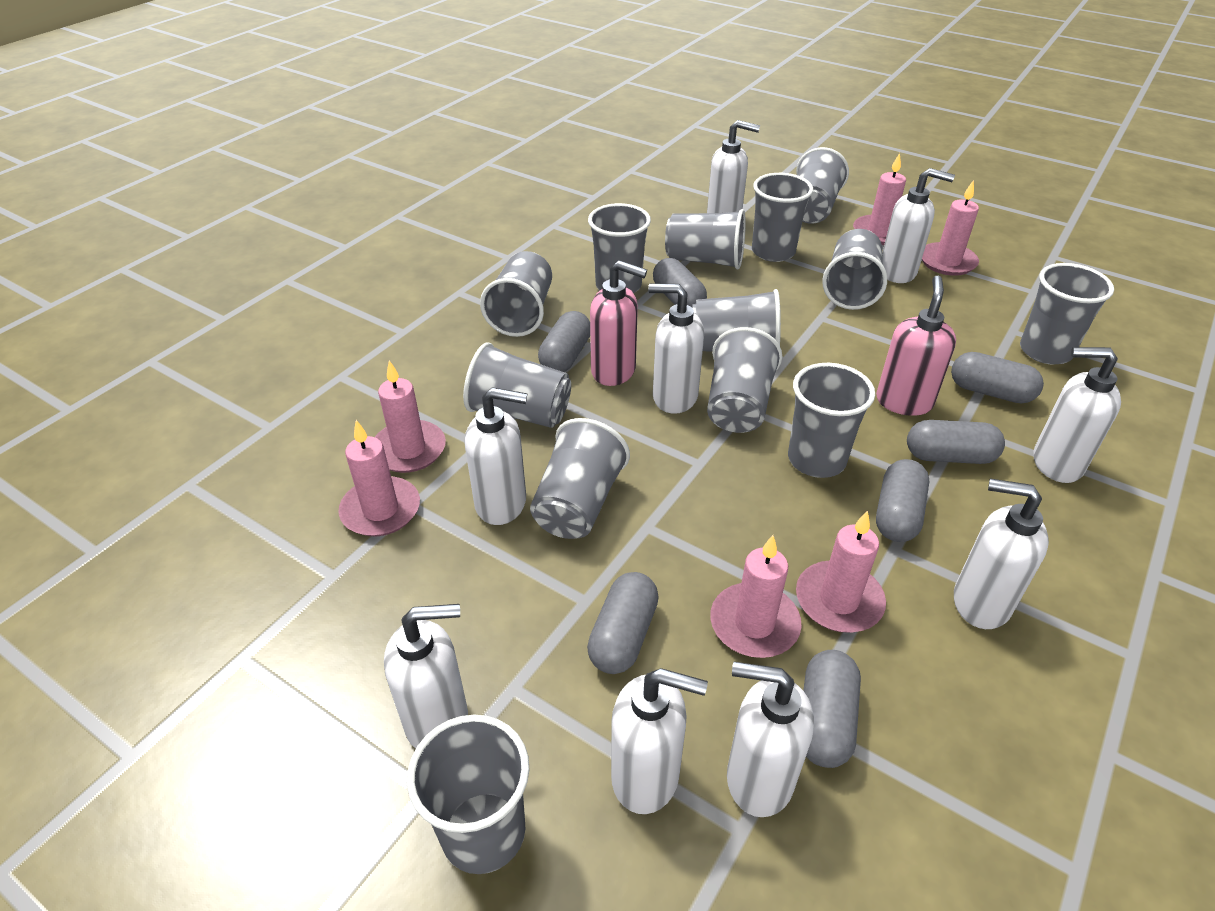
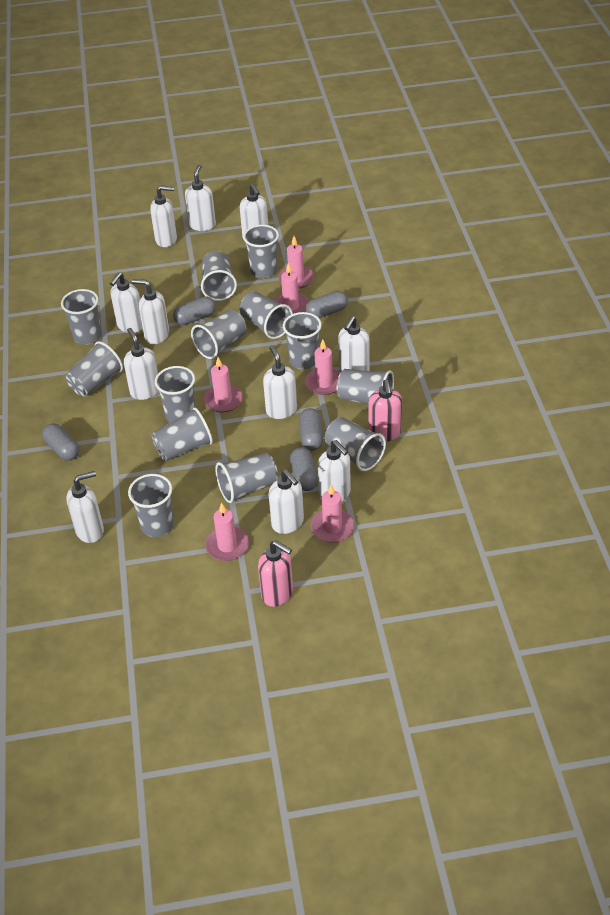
grey capsule: [538,311,590,372] [587,572,659,674] [653,258,707,308] [803,650,861,768] [876,459,929,542] [907,420,1005,464] [951,352,1044,403] = 7 -> [42,423,80,461] [173,296,216,325] [290,447,318,491] [299,408,323,450] [306,291,348,318] = 5
white soap dispenser: [384,604,468,749] [465,387,527,525] [611,668,708,814] [648,284,704,414] [707,120,760,213] [727,662,814,817] [882,168,955,283] [954,479,1049,629] [1034,347,1121,483] = 9 -> [66,471,104,543] [110,272,143,333] [124,328,159,400] [132,279,169,344] [150,185,177,247] [185,164,216,231] [240,184,268,237] [263,346,297,419] [269,469,304,534] [318,440,351,502] [338,316,369,371] = 11

